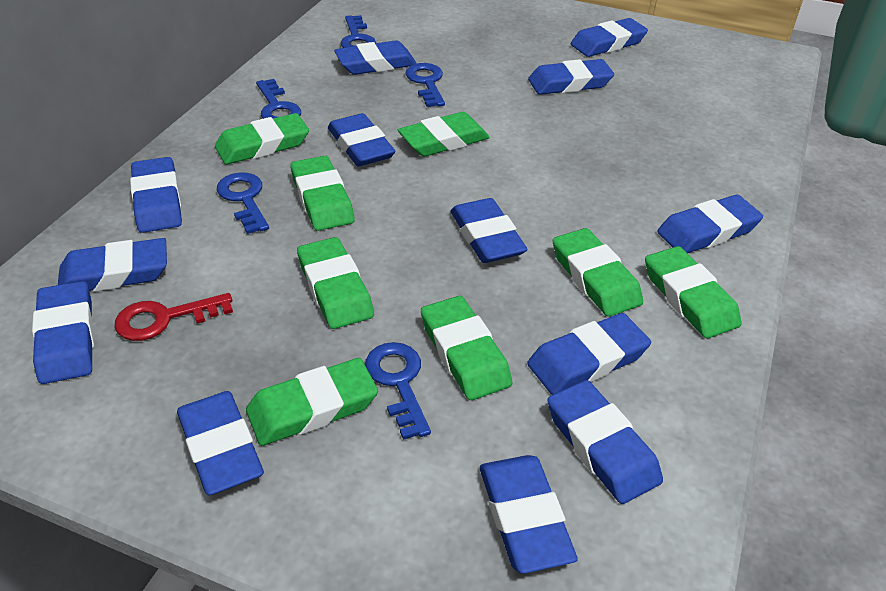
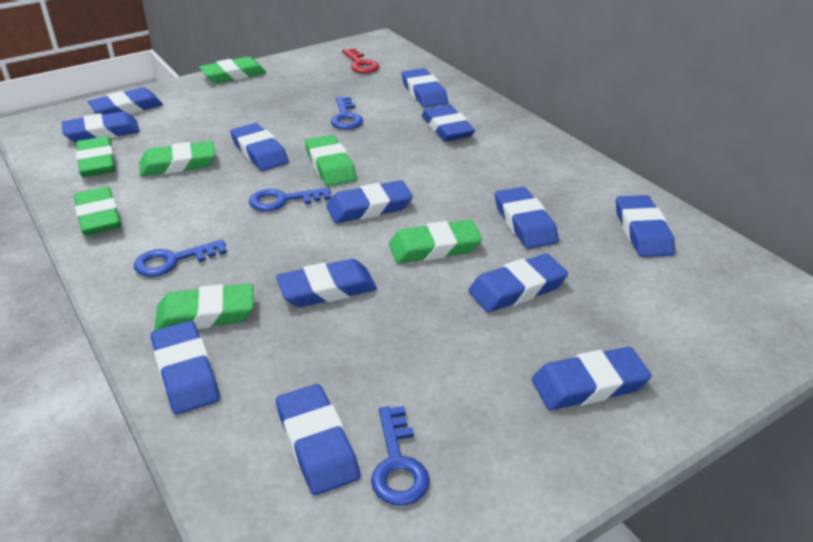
blue key: [217,172,269,234] [256,79,301,119] [341,15,376,48] [365,342,431,440] [405,63,445,107] = 5 -> [134,240,227,277] [249,187,331,211] [331,96,363,130] [371,406,430,505] = 4
green eraser: [215,113,309,165] [246,358,378,446] [291,156,355,231] [297,237,374,329] [398,112,490,156] [421,296,512,400] [553,228,643,317] [645,246,741,338] = 8 -> [74,187,121,236] [76,136,116,177] [139,141,215,176] [154,283,254,330] [199,57,267,84] [305,135,357,186] [389,220,482,263] = 7

